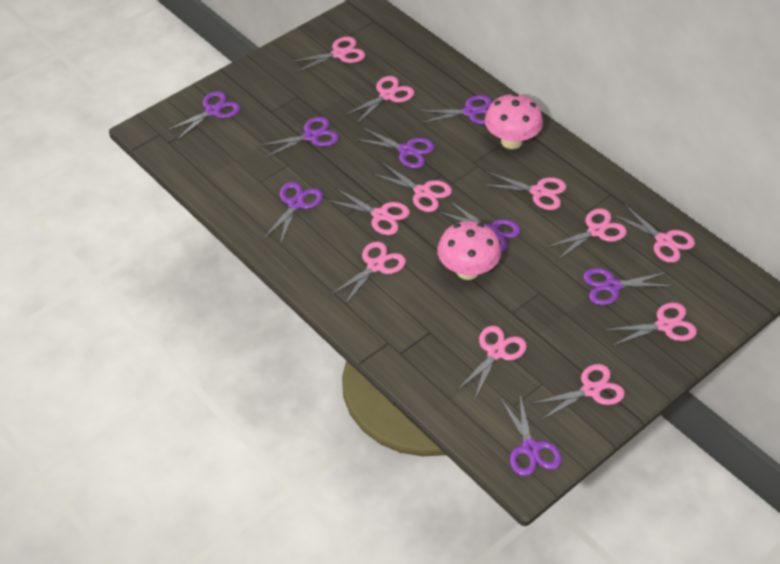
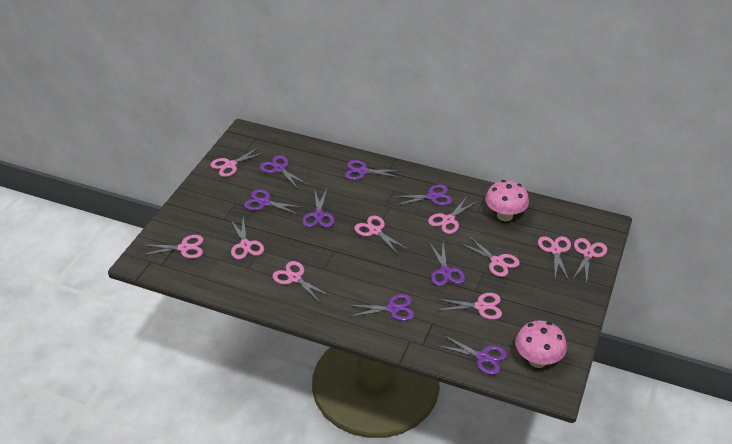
pink scissors: [289,37,365,73] [327,188,410,235] [330,241,406,306] [344,76,414,124] [373,162,452,212] [457,326,527,399] [483,172,566,210] [531,364,625,420] [545,208,627,260] [604,303,697,346] [613,205,695,263] = 11 -> [142,235,204,259] [210,147,266,177] [230,218,264,260] [272,261,330,303] [354,215,409,254] [428,197,478,234] [436,293,502,320] [460,236,520,277] [538,236,571,280] [573,238,607,284] = 10

